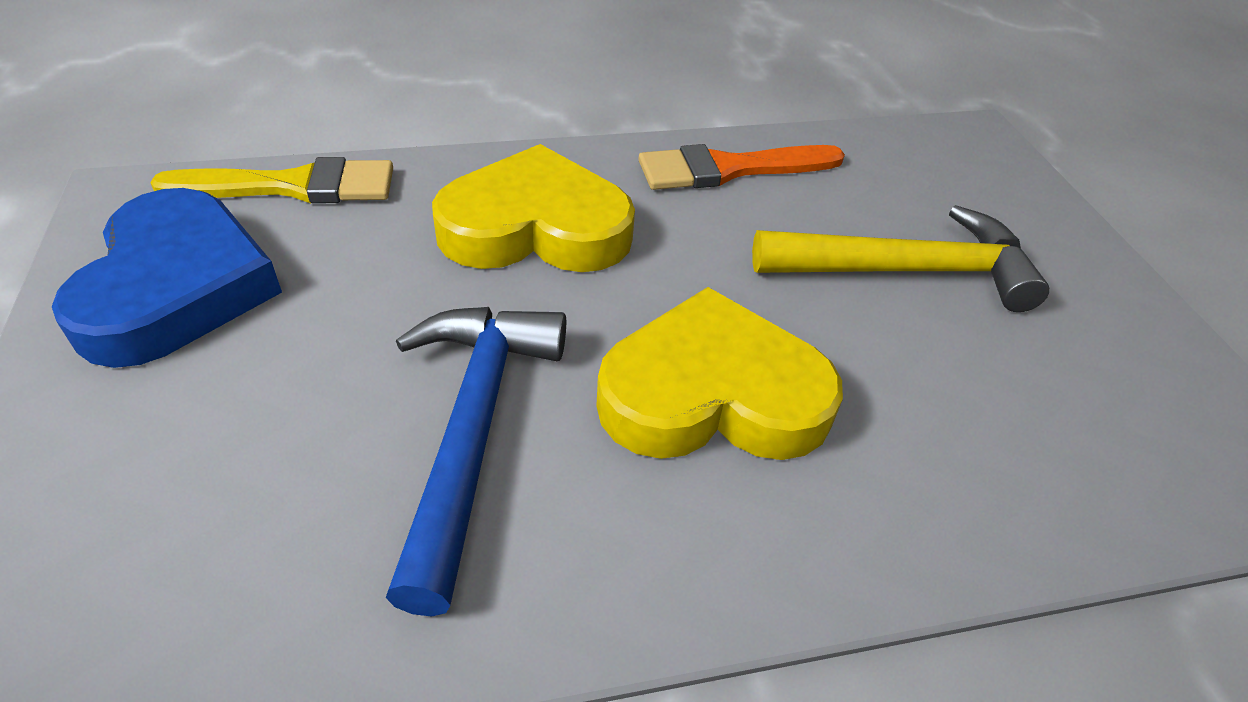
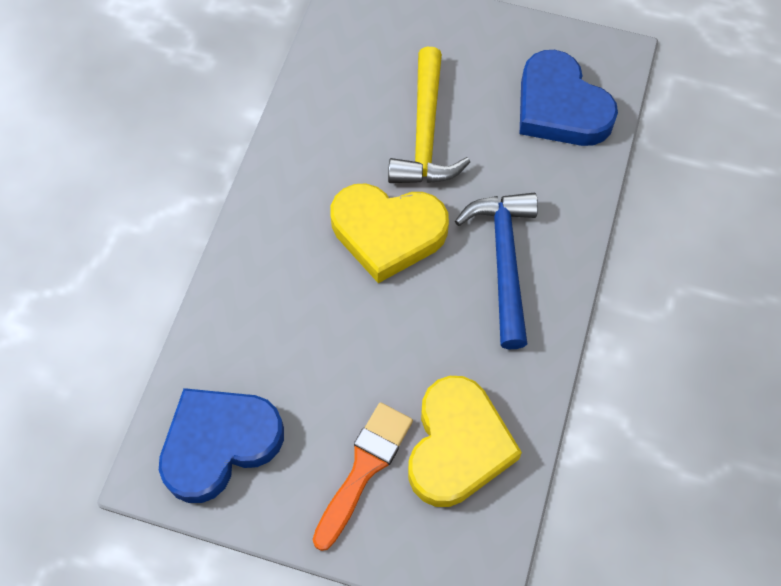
blue heart: [52,188,282,368] = 1 -> [159,388,284,503] [520,50,618,146] = 2
yellow brush: [151,157,393,203] = 1 -> none = 0

